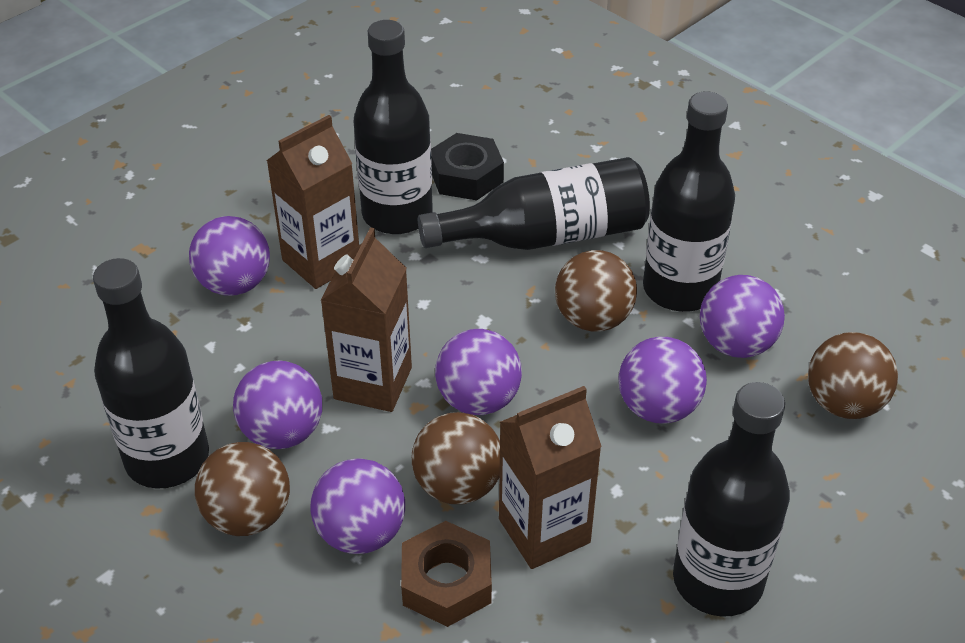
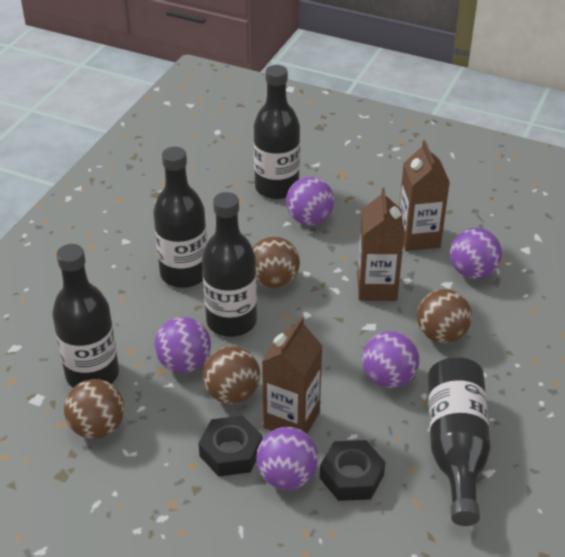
black nut: [431,133,504,200] = 1 -> [198,415,262,477] [320,440,385,501] = 2
brown nut: [401,521,492,627] = 1 -> none = 0
purple ball: [189,216,270,296] [233,360,322,449] [311,458,405,554] [435,329,522,415] [619,337,707,424] [700,275,785,358] = 6 -> [154,317,211,373] [256,427,318,490] [286,177,335,225] [362,331,419,388] [450,228,502,279] = 5

